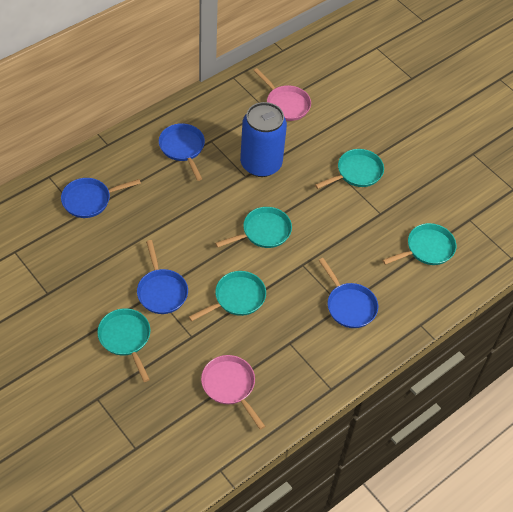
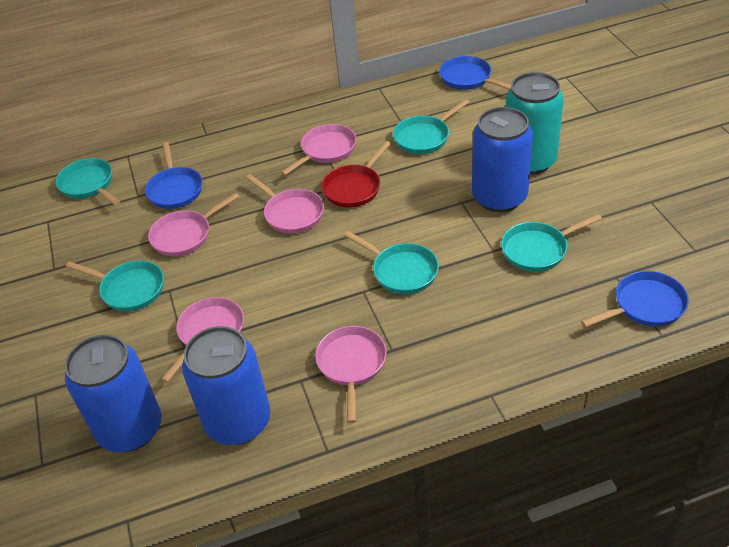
blue can: [240,102,287,177] = 1 -> [65,334,162,452] [182,326,270,445] [472,107,533,212] = 3
blue pan: [61,178,141,218] [137,240,188,314] [159,123,205,181] [318,258,378,328] = 4 -> [145,142,203,209] [439,56,511,90] [581,271,689,328] = 3
pink pan: [201,355,265,430] [254,68,311,121] = 2 -> [148,192,240,256] [161,297,244,383] [246,174,324,234] [281,124,356,176] [315,326,387,423] = 5
red pan: none = 0 -> [321,141,391,208] = 1
turquoise can: none = 0 -> [506,72,564,175] = 1

